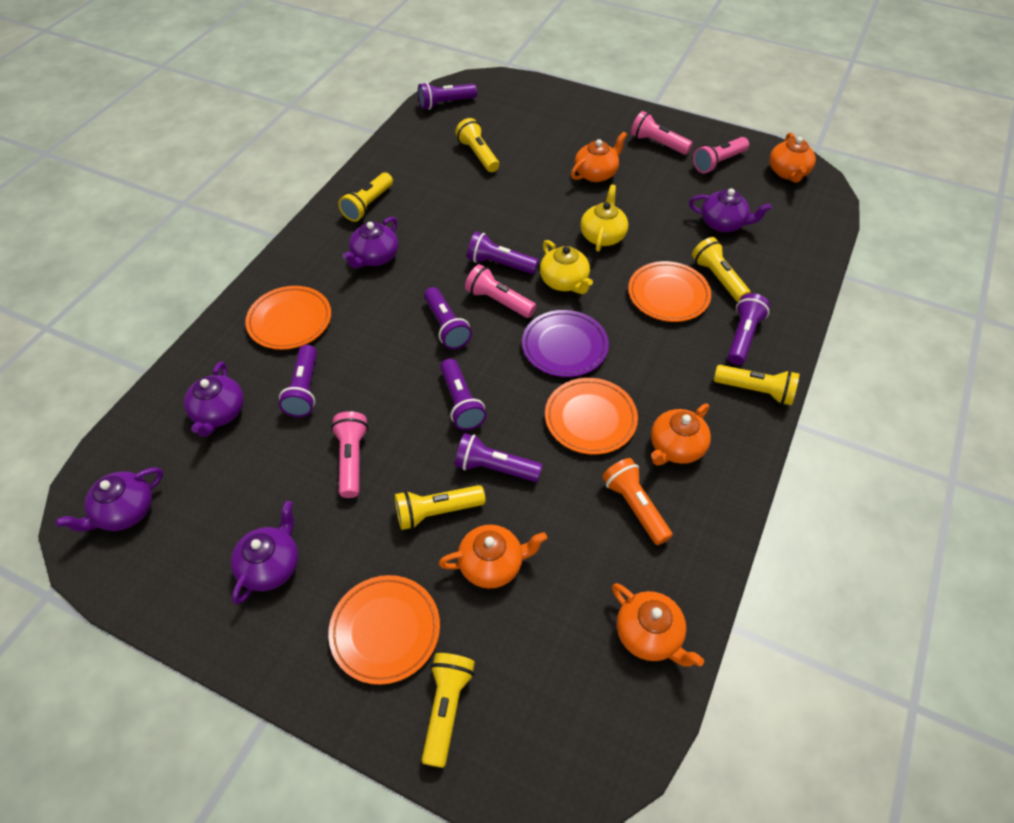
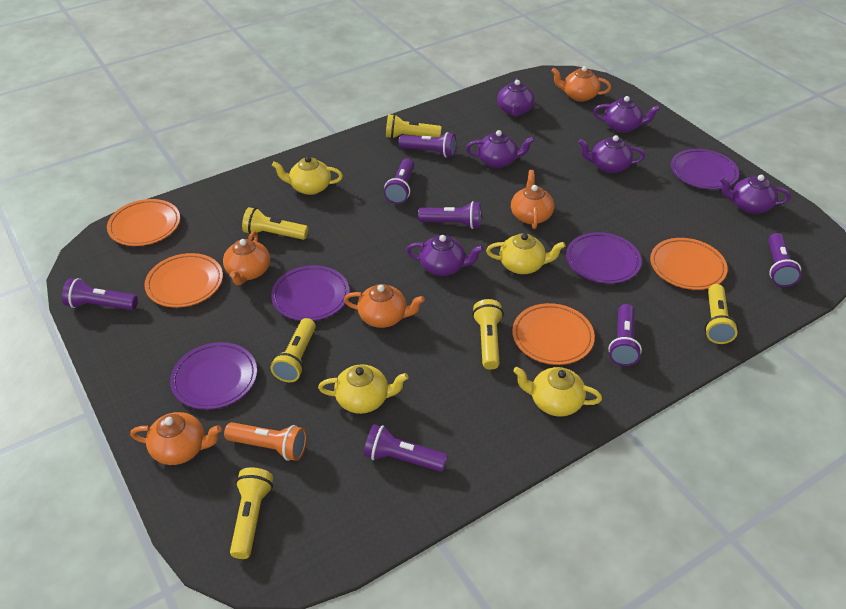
pink flashlight: [331,411,368,498] [465,264,536,318] [631,111,693,155] [693,137,749,173] = 4 -> none = 0
purple plate: [522,310,609,377] = 1 -> [170,342,257,410] [271,265,349,321] [566,232,642,284] [671,149,739,190] = 4
purple teapot: [55,467,163,532] [184,362,244,437] [231,501,298,604] [342,217,398,268] [689,188,772,232] = 5 -> [406,235,484,276] [466,130,534,168] [497,78,535,117] [578,135,645,173] [593,96,660,133] [719,175,791,214] = 6
yellow teapot: [540,240,593,294] [580,185,628,252] = 2 -> [272,156,343,195] [318,364,408,414] [486,233,565,274] [513,367,602,417] = 4

